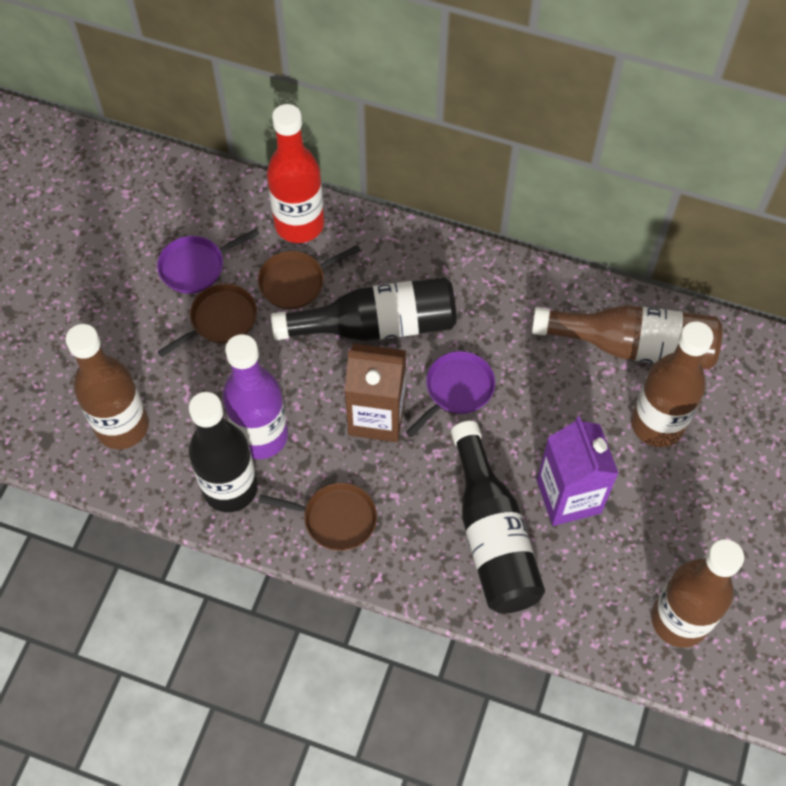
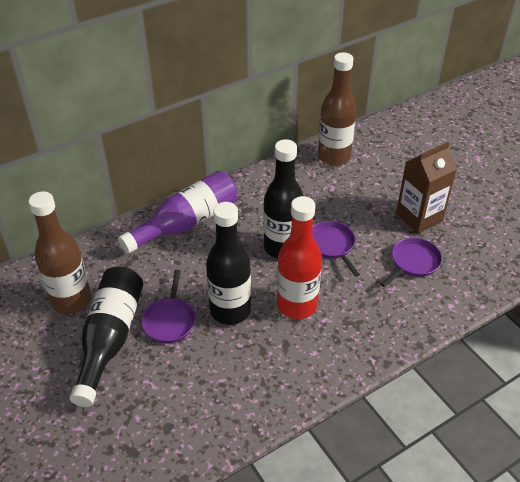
brown bottle: [65,324,149,449] [532,305,722,370] [631,321,714,447] [651,539,744,648] = 4 -> [28,191,91,314] [318,52,356,166] = 2
brown pan: [157,283,257,357] [258,245,361,309] [258,483,377,551] = 3 -> none = 0
purple carton: [537,416,619,526] = 1 -> none = 0
purple pan: [157,228,259,294] [406,351,495,437] = 2 -> [141,270,195,343] [312,221,360,277] [380,238,442,287] = 3

